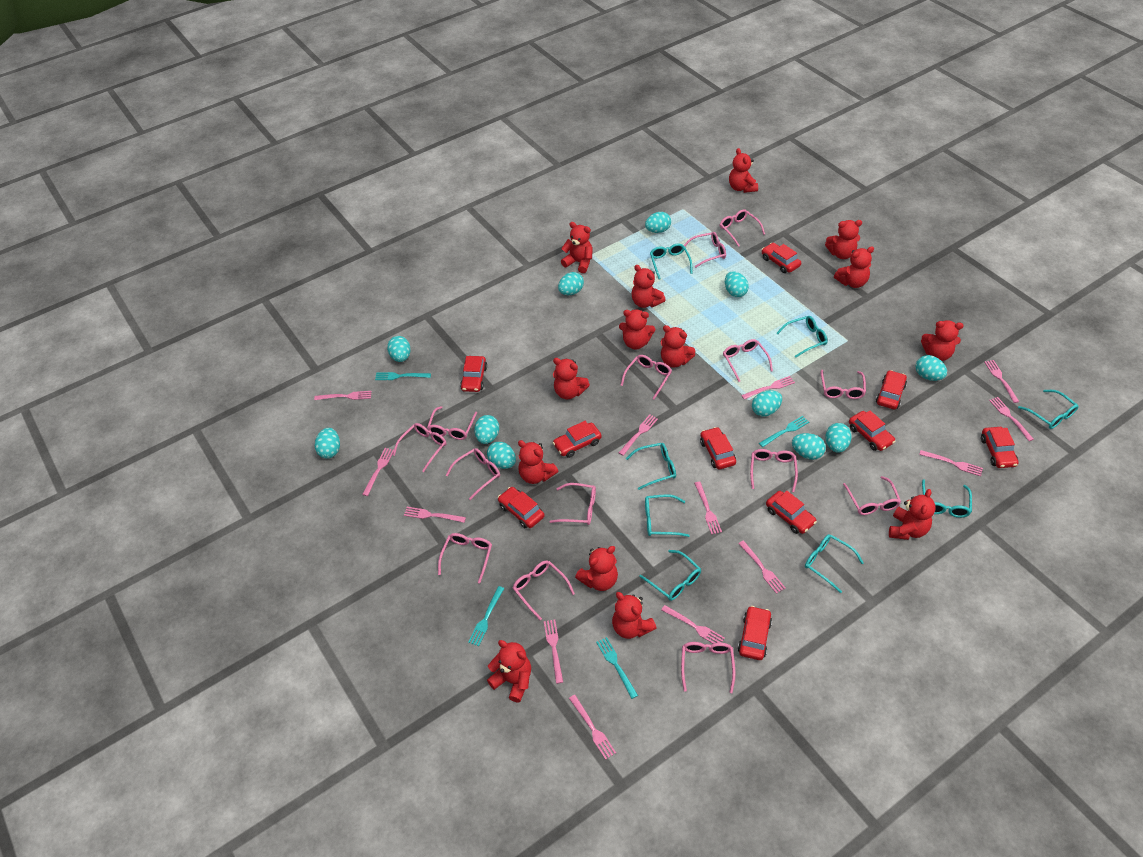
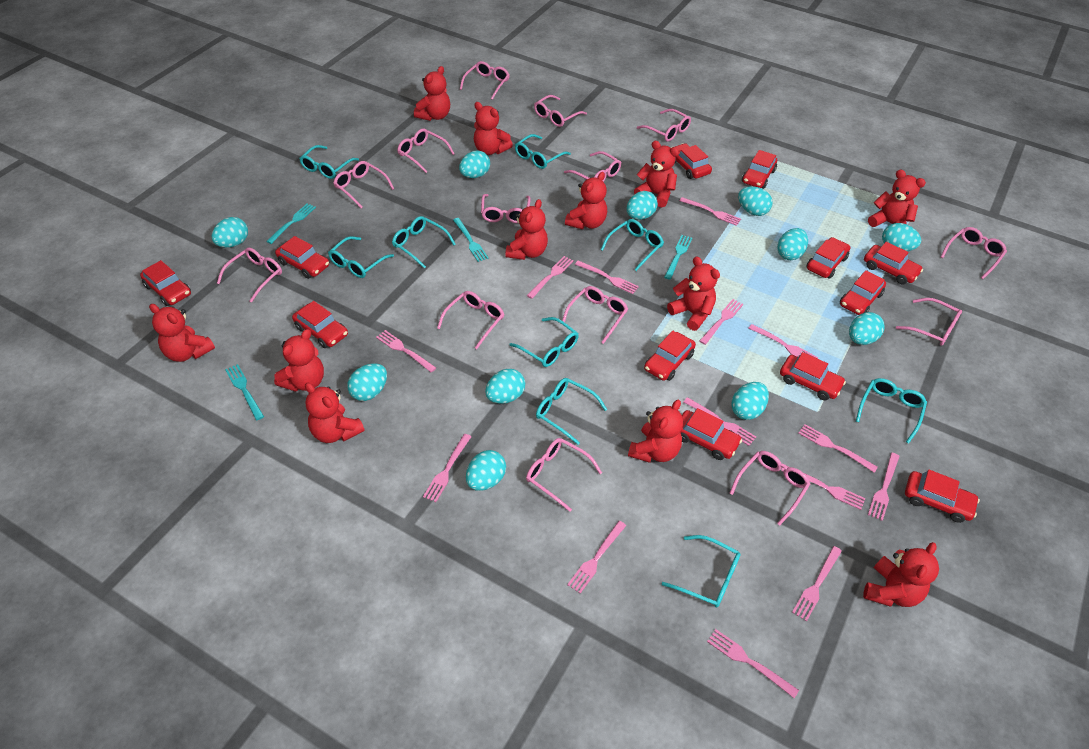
pink fork: [314,391,372,400] [362,448,394,496] [404,507,466,523] [544,620,563,684] [569,695,616,760] [619,415,658,456] [661,605,725,644] [694,482,722,535] [738,540,786,594] [741,376,795,399] [919,450,983,476] [984,360,1019,403] [989,397,1034,441] = 13 -> [376,330,436,373] [423,434,471,502] [526,256,574,299] [567,521,626,594] [575,261,639,294] [680,197,741,226] [683,397,756,446] [699,299,743,345] [707,629,799,698] [748,324,818,359] [781,466,866,510] [792,546,842,621] [798,424,878,473] [868,453,900,521] = 14
red car: [460,356,487,392] [498,487,545,528] [553,421,602,458] [700,427,736,469] [738,606,772,660] [762,243,801,273] [766,491,817,534] [849,411,895,451] [876,370,907,409] [981,427,1019,468] = 10 -> [140,260,191,306] [275,236,329,279] [292,301,348,348] [644,331,696,381] [671,143,712,179] [680,408,742,460] [742,150,777,189] [780,352,846,401] [806,237,850,279] [840,270,886,315] [864,242,923,285] [905,470,980,523] = 12
red teddy bear: [487,640,531,702] [518,440,558,484] [553,358,590,399] [561,222,593,273] [575,546,618,591] [612,592,657,639] [619,309,655,350] [631,265,666,308] [661,325,695,368] [729,148,758,193] [825,220,863,259] [834,246,874,288] [889,489,936,540] [921,320,963,361] = 14 -> [149,304,215,362] [274,329,324,392] [305,383,364,443] [414,66,450,121] [474,102,513,155] [505,199,548,260] [565,172,607,229] [628,400,683,463] [634,141,679,207] [667,257,720,331] [863,542,939,607] [868,170,926,227] = 12
turquoise glasses: [626,443,676,490] [639,550,701,601] [645,494,690,537] [650,243,692,279] [777,316,828,358] [805,534,864,593] [922,479,972,518] [1018,390,1079,429] = 8 -> [299,145,359,179] [328,236,394,278] [392,216,456,268] [510,317,579,367] [515,134,571,169] [536,378,607,445] [601,219,664,271] [662,535,741,608] [856,378,927,443] = 9

